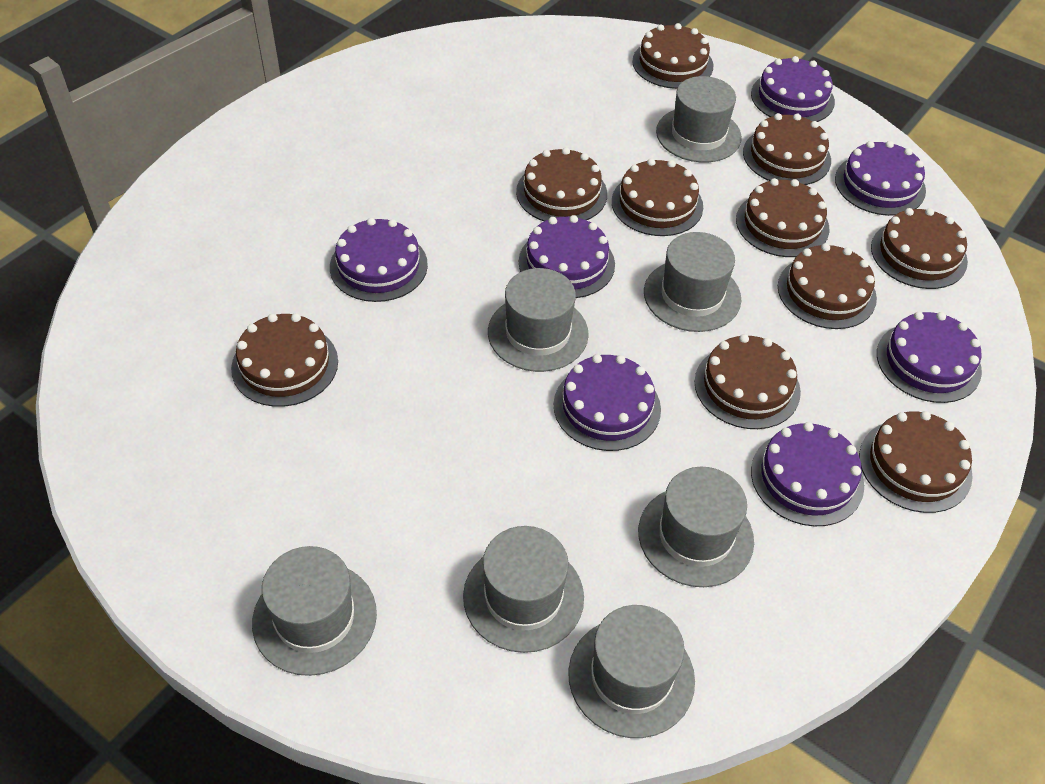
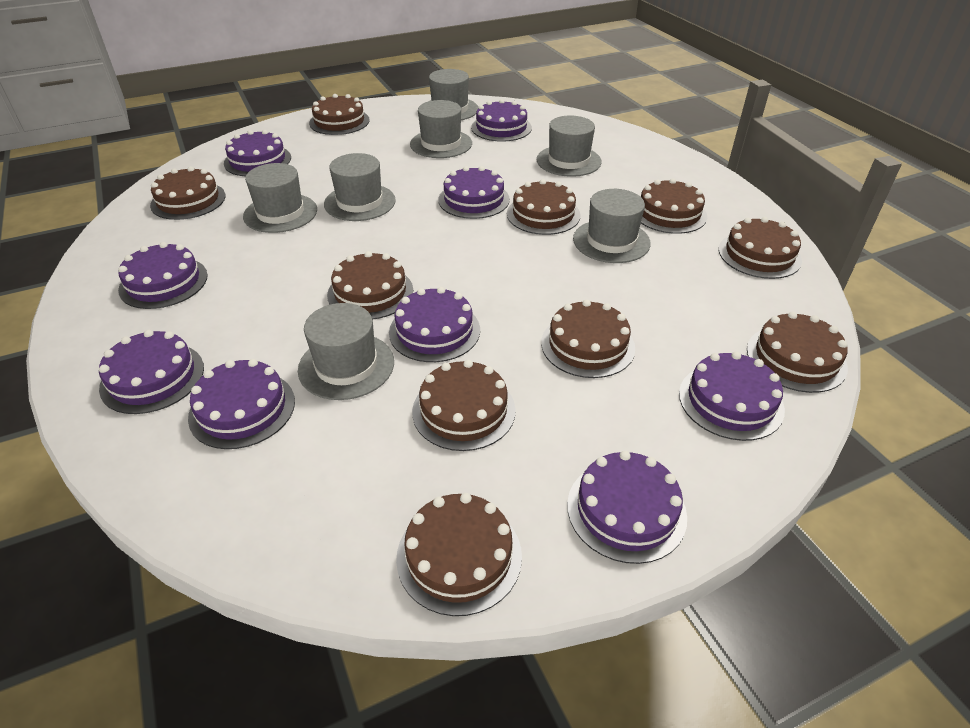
purple cake: [330,218,428,302] [519,215,615,298] [554,354,661,451] [751,56,835,122] [751,422,864,526] [835,141,926,216] [877,312,982,403] = 7 -> [99,330,204,414] [118,242,208,309] [188,359,295,449] [224,130,291,176] [389,287,480,362] [438,166,510,219] [471,99,532,142] [567,450,687,564] [679,351,785,441] = 9

